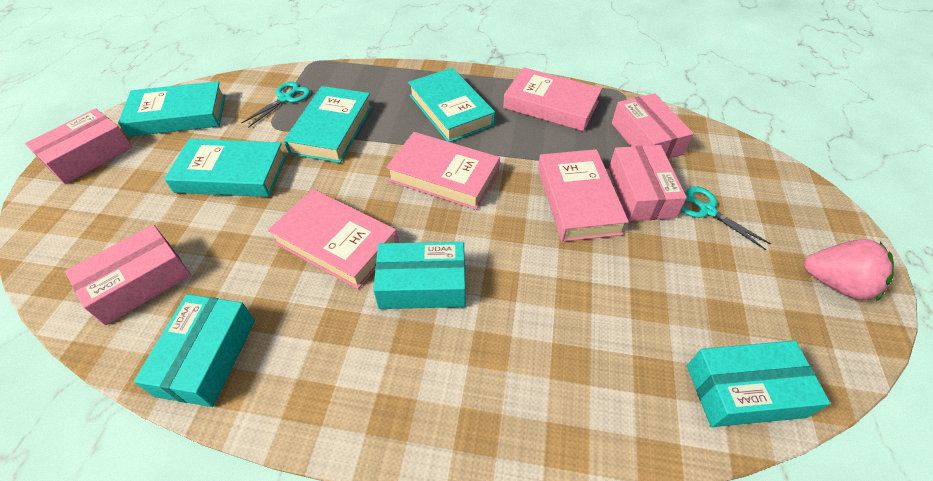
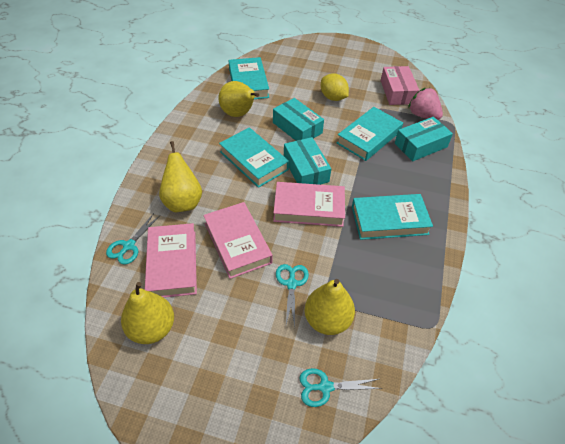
pink book: [268,189,399,289] [386,132,500,210] [503,67,602,131] [538,149,629,242] = 4 -> [145,223,197,298] [203,202,273,279] [273,182,345,227] = 3
pink box: [25,109,132,184] [65,224,191,325] [609,145,687,221] [612,93,694,159] = 4 -> [381,66,419,105] = 1
turquoise scissors: [241,82,310,128] [680,186,771,250] = 2 -> [106,213,159,265] [276,264,309,327] [299,368,382,407] = 3
yellow lemon: none = 0 -> [321,74,349,101] = 1
yellow pear: none = 0 -> [121,282,174,344] [159,141,202,212] [219,81,259,117] [305,279,355,335] = 4

